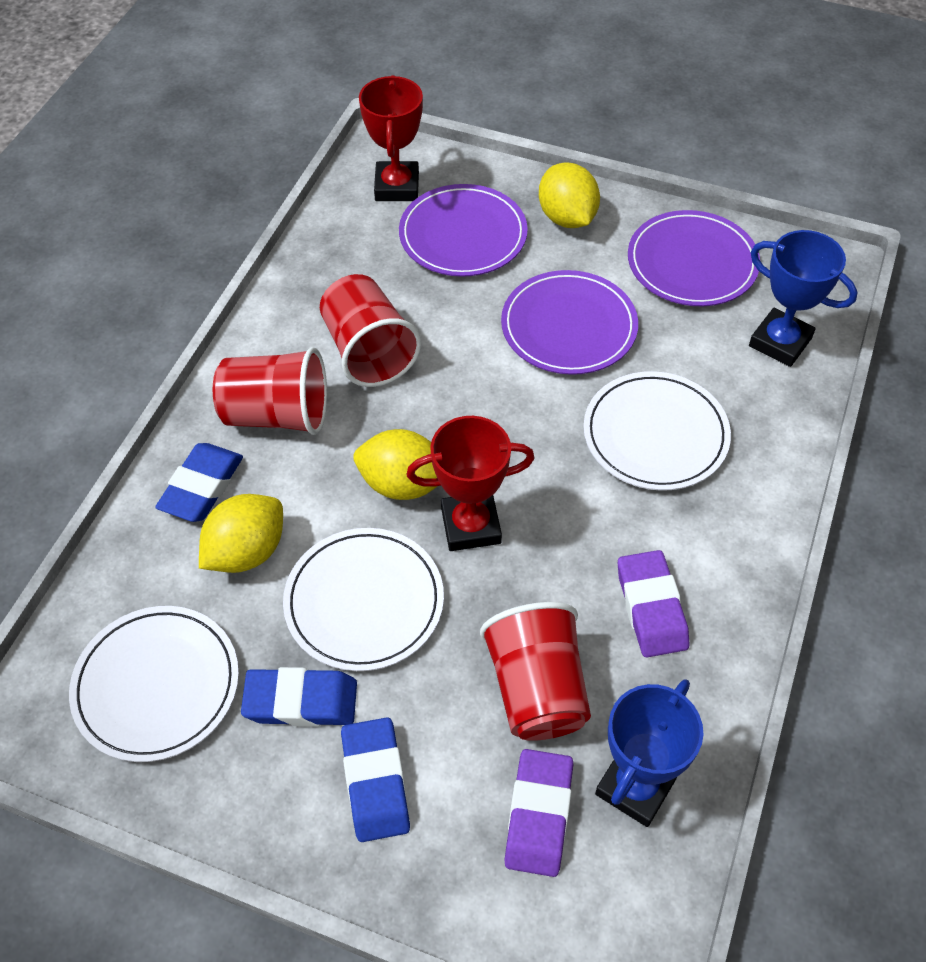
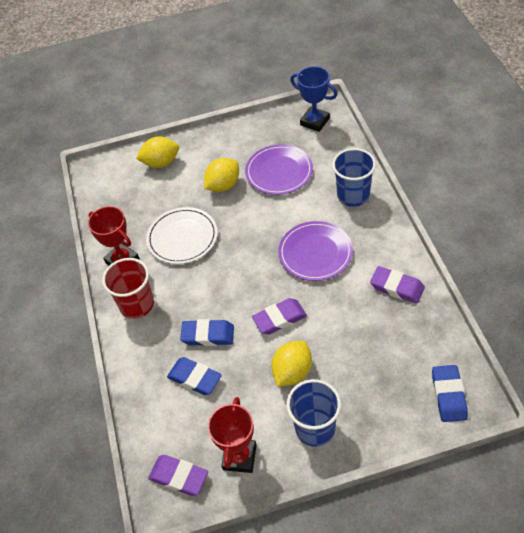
blue cup: none = 0 -> [286,379,341,447] [332,148,376,207] = 2
blue trophy: [595,679,703,827] [749,230,857,367] = 2 -> [290,66,338,132] = 1
purple eraser: [504,749,573,877] [618,550,689,657] = 2 -> [148,455,208,496] [252,298,307,335] [370,266,425,304] = 3
purple plate: [399,184,528,277] [501,270,638,375] [628,210,760,306] = 3 -> [245,144,313,195] [278,221,353,281] = 2
red cup: [213,347,327,435] [320,274,421,387] [480,602,591,741] = 3 -> [102,258,154,319] = 1
white plate: [69,606,239,762] [283,528,444,671] [584,371,731,491] = 3 -> [146,207,218,264] = 1

